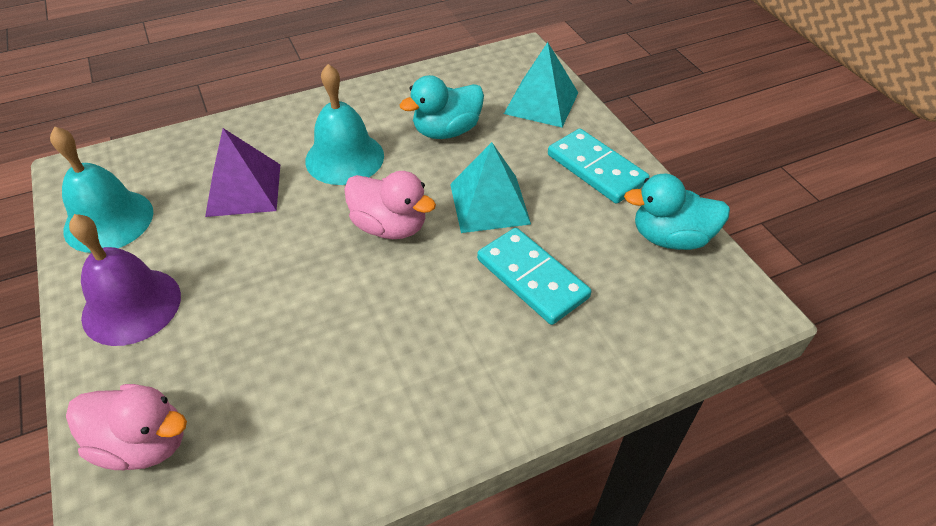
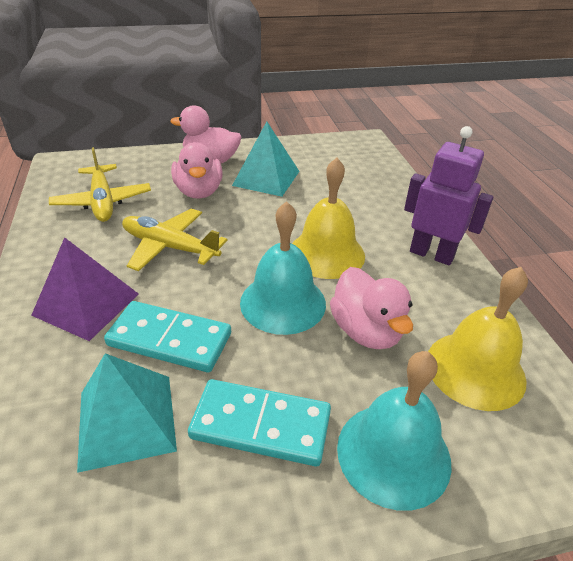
pink duck: [66,384,187,470] [344,171,436,239] = 2 -> [170,105,241,163] [171,142,223,198] [330,267,413,349] = 3
purple bell: [69,214,181,346] = 1 -> none = 0
purple robot: none = 0 -> [404,126,494,265] = 1
turquoise duck: [400,75,484,139] [624,174,730,250] = 2 -> none = 0
yellow bell: none = 0 -> [292,158,365,279] [428,267,528,411] = 2
yellow plane: none = 0 -> [49,147,151,222] [122,209,228,271] = 2

